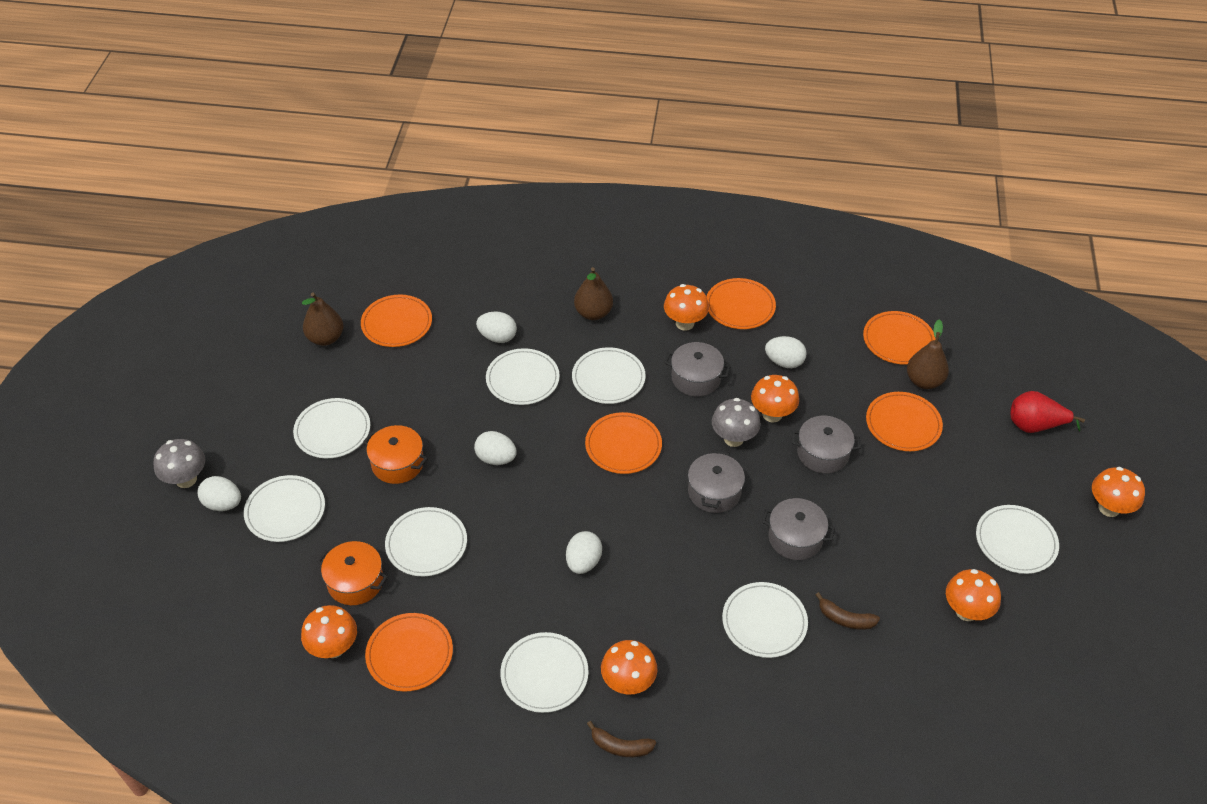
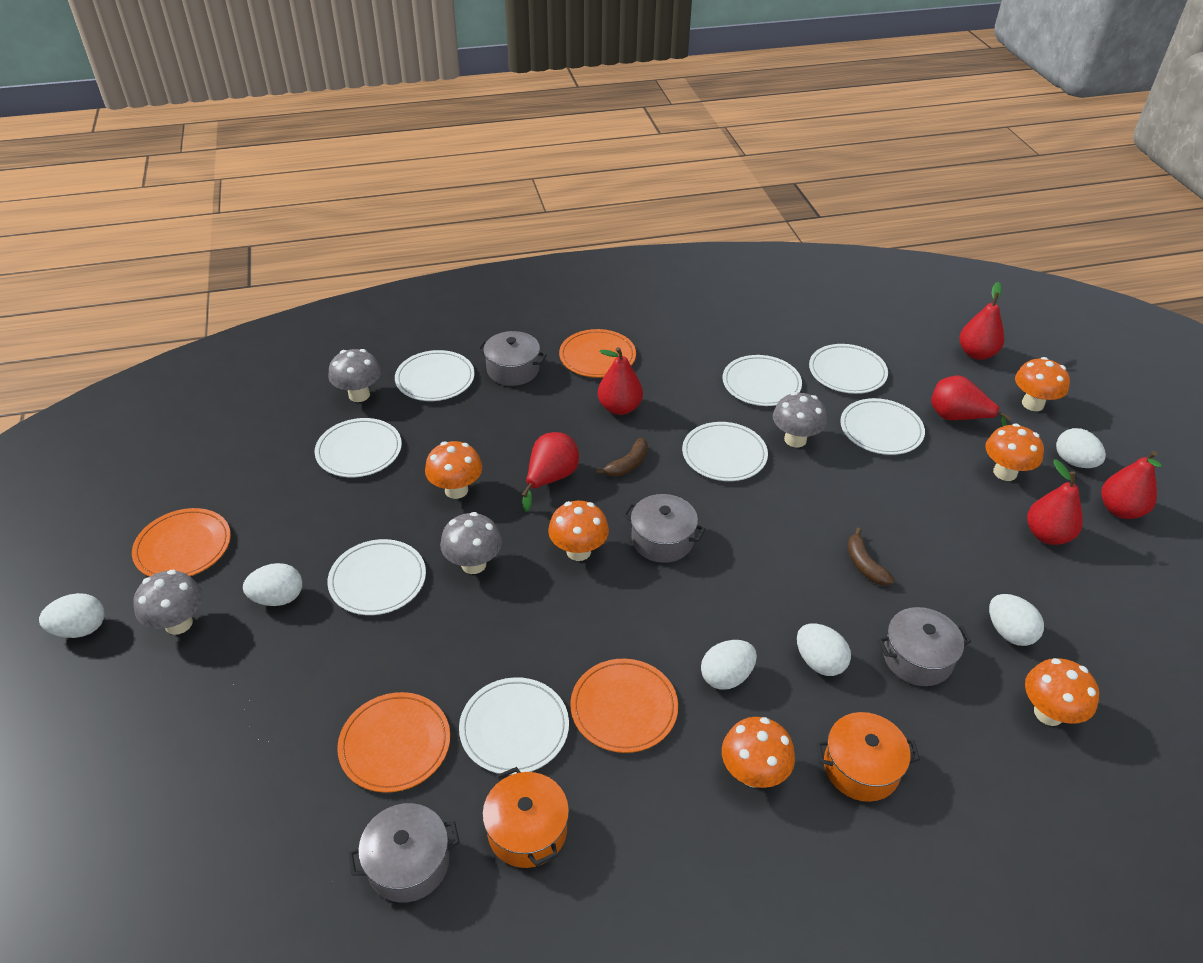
brown pear: [302,292,343,346] [574,267,613,320] [907,319,949,389] = 3 -> none = 0
grey mushroom: [154,439,205,488] [712,398,761,447] = 2 -> [134,570,203,635] [329,349,381,402] [440,512,502,574] [773,392,827,448] = 4
orange plate: [361,295,432,347] [365,613,453,692] [585,412,662,474] [707,278,776,329] [863,311,936,365] [866,392,943,451] = 6 -> [132,508,231,577] [337,692,450,793] [559,329,636,378] [570,659,678,753] = 4
red pear: [1011,391,1085,433] = 1 -> [522,432,579,512] [598,347,643,415] [931,376,1011,427] [960,282,1004,360] [1027,459,1083,545] [1101,451,1162,519] = 6
white egg: [197,476,241,511] [474,431,517,465] [476,311,517,343] [566,531,602,574] [765,336,807,368] = 5 -> [39,593,105,638] [243,563,302,606] [701,640,757,690] [797,624,851,676] [989,594,1044,646] [1056,428,1106,468] = 6

